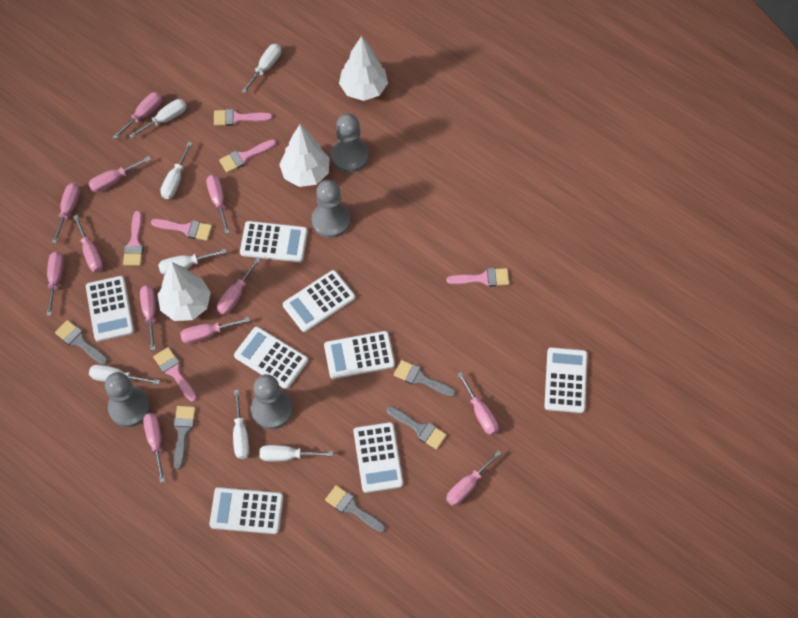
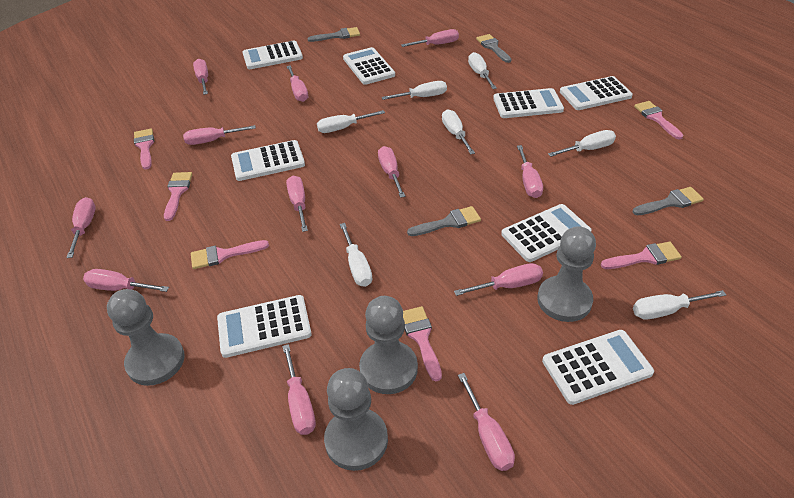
grey brush: [55,320,108,365] [174,406,196,469] [325,485,385,533] [387,406,447,449] [394,360,456,397] = 5 -> [308,27,360,42] [407,206,481,236] [476,34,511,63] [632,187,704,215] = 4
white tree: [157,262,211,321] [279,125,329,187] [339,36,388,101] = 3 -> none = 0

